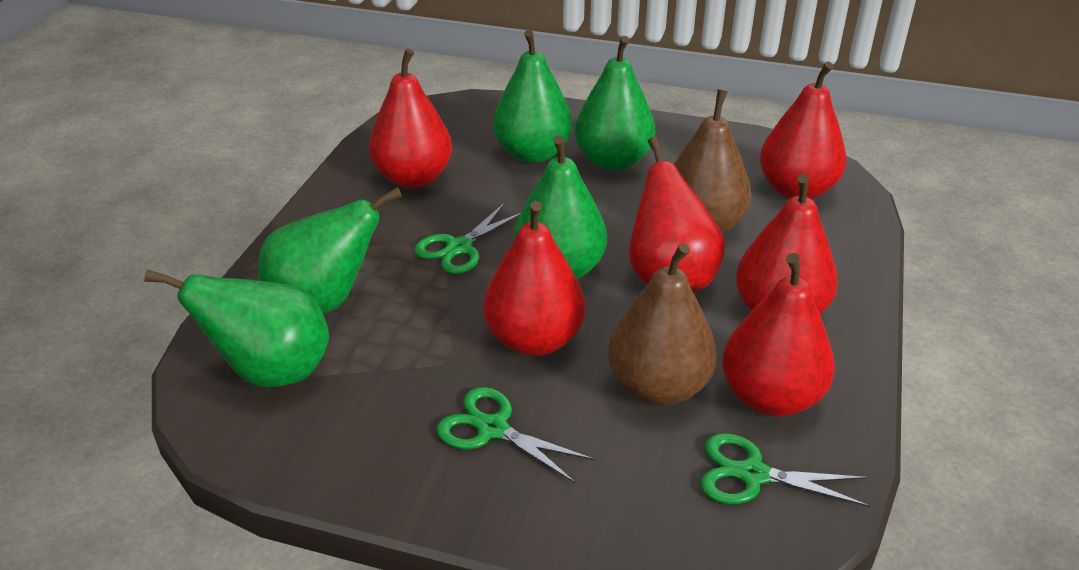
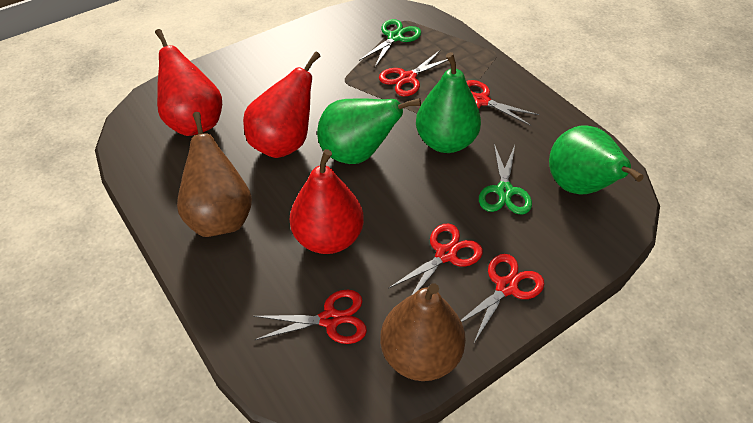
green pear: [144,270,329,387] [258,187,402,314] [493,30,573,163] [514,135,607,279] [575,36,655,170] = 5 -> [317,98,421,164] [416,52,481,153] [549,125,644,194] = 3
green scissors: [414,202,521,274] [436,387,595,484] [700,433,870,507] = 3 -> [359,19,421,67] [479,144,532,215] = 2
red pear: [369,48,452,188] [483,201,585,356] [629,137,725,292] [722,253,835,417] [736,174,838,314] [760,62,847,199] = 6 -> [155,29,222,136] [243,51,320,158] [290,149,364,254] = 3
red scissors: none = 0 -> [253,289,367,344] [379,50,448,96] [389,224,483,295] [461,254,544,343] [466,80,539,126] = 5

